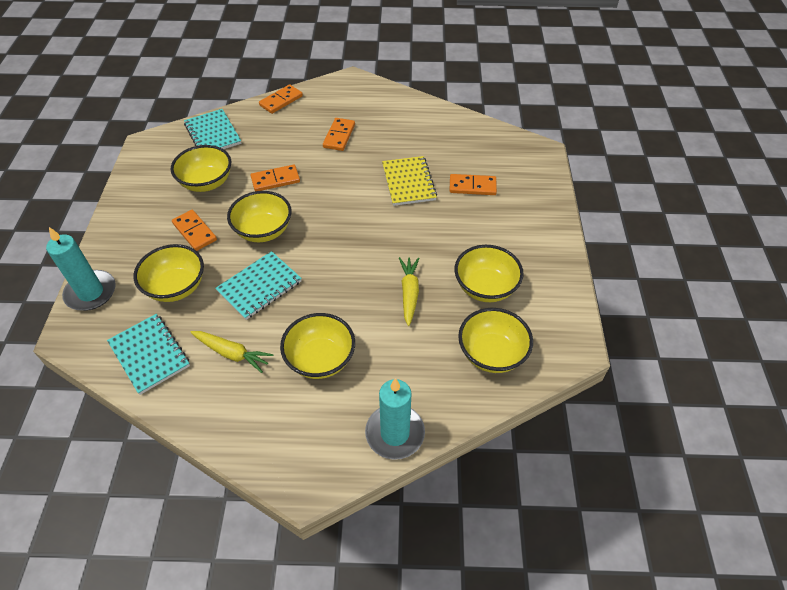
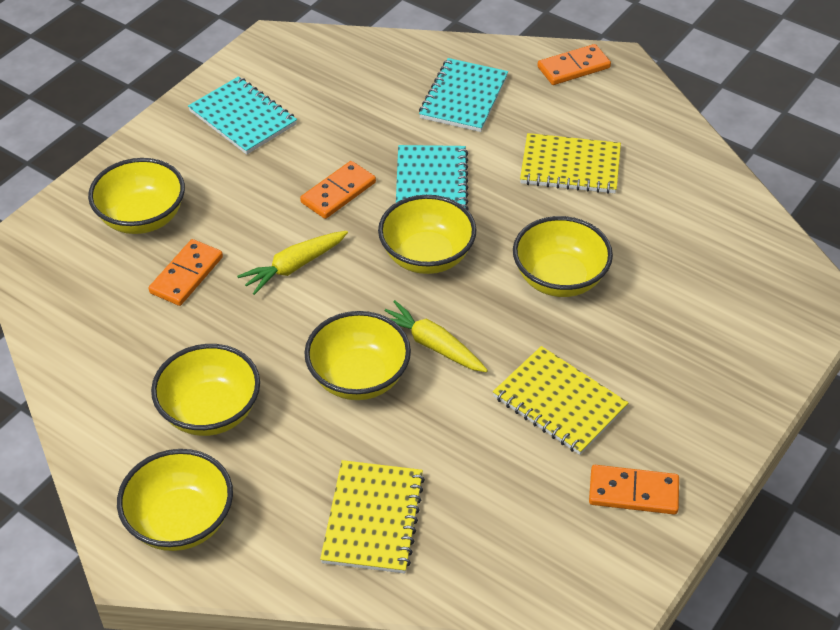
orange domino: [172,210,217,251] [251,165,300,191] [259,84,303,114] [323,118,355,151] [449,174,497,195] = 5 -> [149,239,223,306] [300,161,376,219] [537,44,611,85] [589,465,679,515] = 4
turquoise candle: [46,227,116,311] [365,378,425,460] = 2 -> none = 0
yellow notebook: [382,156,437,206] = 1 -> [320,460,425,573] [493,346,628,455] [520,133,621,194] = 3

